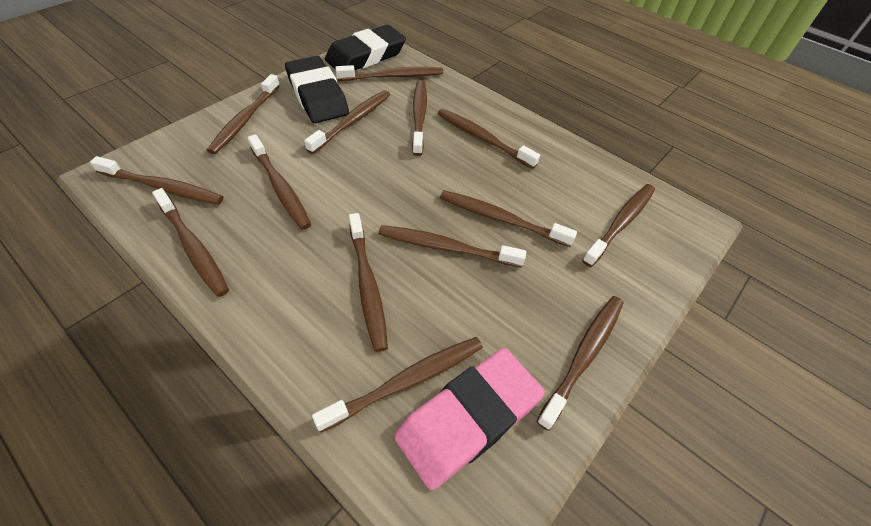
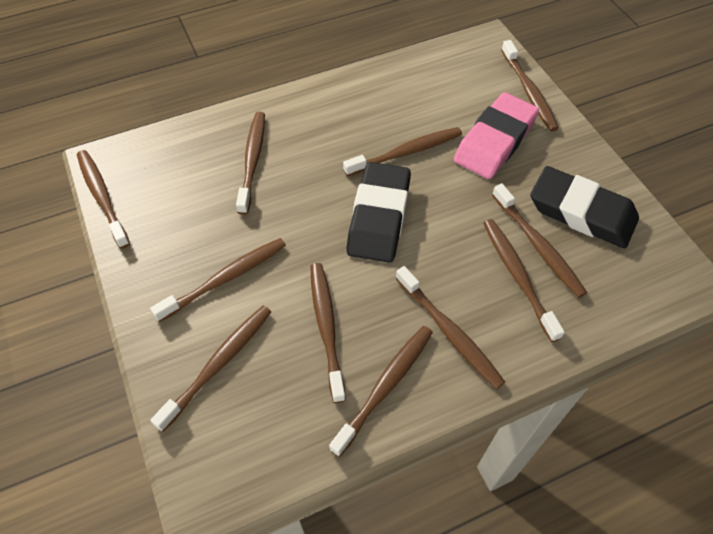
brown toothbrush: [90,156,223,205] [152,188,229,297] [207,74,280,154] [248,134,311,230] [304,90,390,154] [312,337,483,433] [335,65,443,81] [349,213,388,352] [378,225,526,267] [412,80,427,156] [437,109,540,169] [440,190,577,247] [536,296,624,431] [582,184,655,267] = 14 -> [77,150,130,249] [150,238,286,322] [151,305,271,432] [236,112,265,215] [310,263,346,403] [329,326,433,457] [343,127,462,177] [395,266,505,389] [484,219,565,342] [492,183,587,298] [501,40,559,131] = 11

